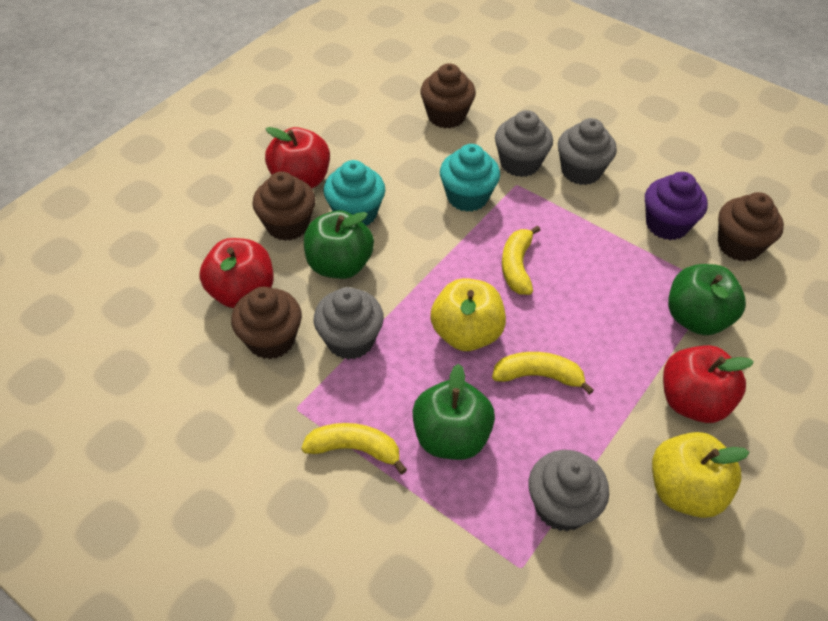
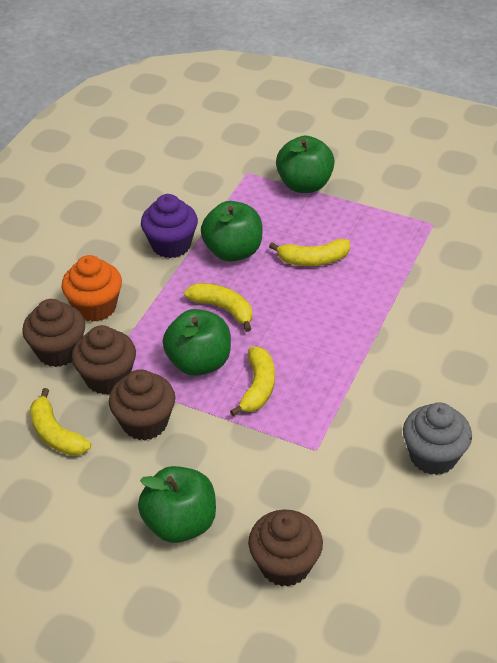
green apple: [304,210,374,279] [412,364,495,460] [668,264,746,335] = 3 -> [138,466,216,543] [163,309,231,376] [201,201,263,262] [276,135,335,193] = 4
grey cupcake: [314,287,384,360] [495,110,553,177] [528,450,609,531] [558,118,617,185] = 4 -> [403,402,472,475] = 1
orange cupcake: none = 0 -> [62,255,122,322] = 1
red apple: [199,238,274,308] [265,127,330,189] [663,345,754,423] = 3 -> none = 0
turquoise cupcake: [324,160,385,225] [440,144,500,212] = 2 -> none = 0
yellow apple: [430,278,506,351] [652,432,749,518] = 2 -> none = 0
yellow banana: [301,423,407,474] [492,352,594,395] [502,225,540,295] = 3 -> [30,388,91,456] [184,283,252,332] [230,347,275,416] [269,239,350,266] = 4

